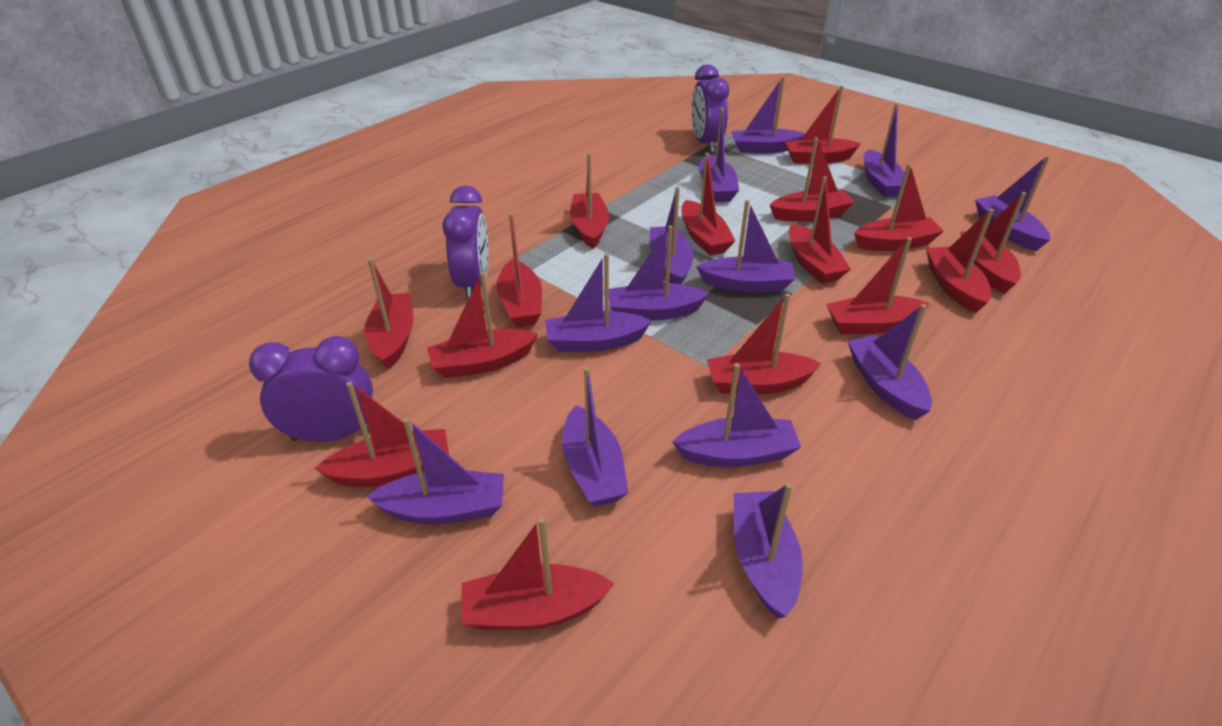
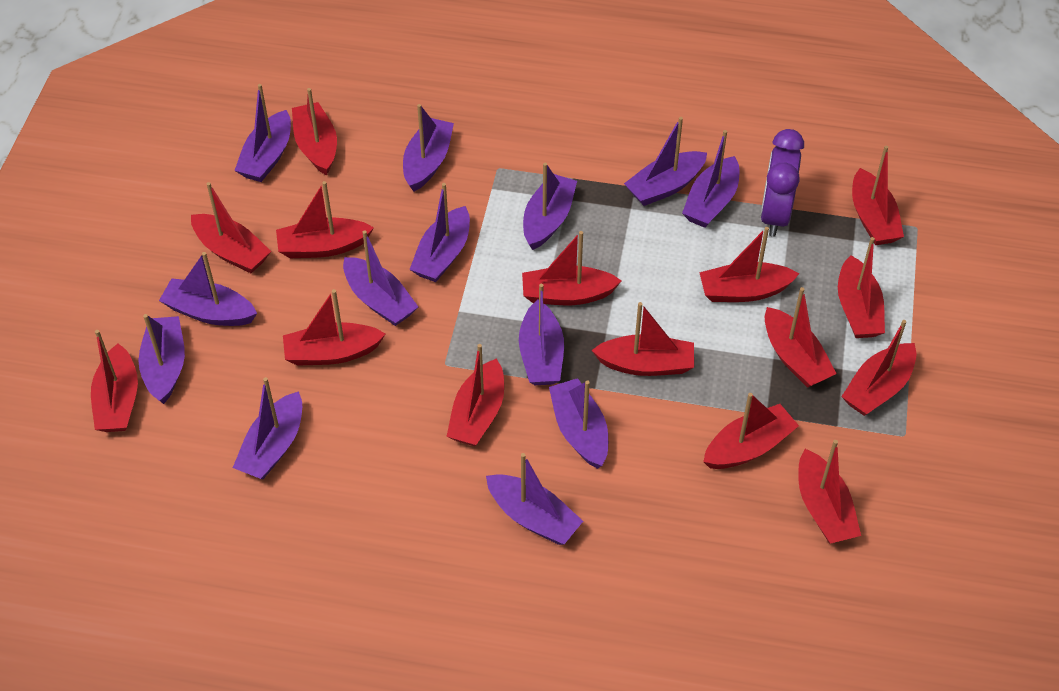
purple clock: [249,336,373,442] [442,185,489,300] [691,64,729,152] = 3 -> [760,129,804,237] = 1

